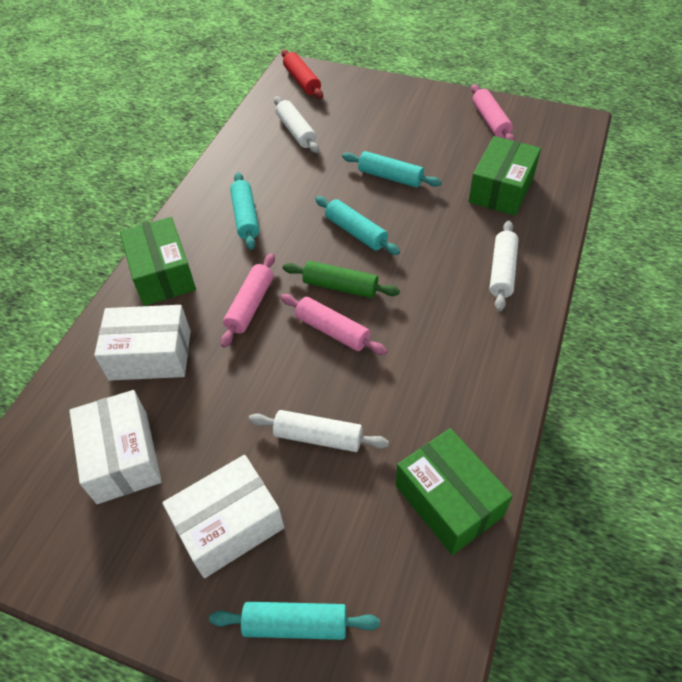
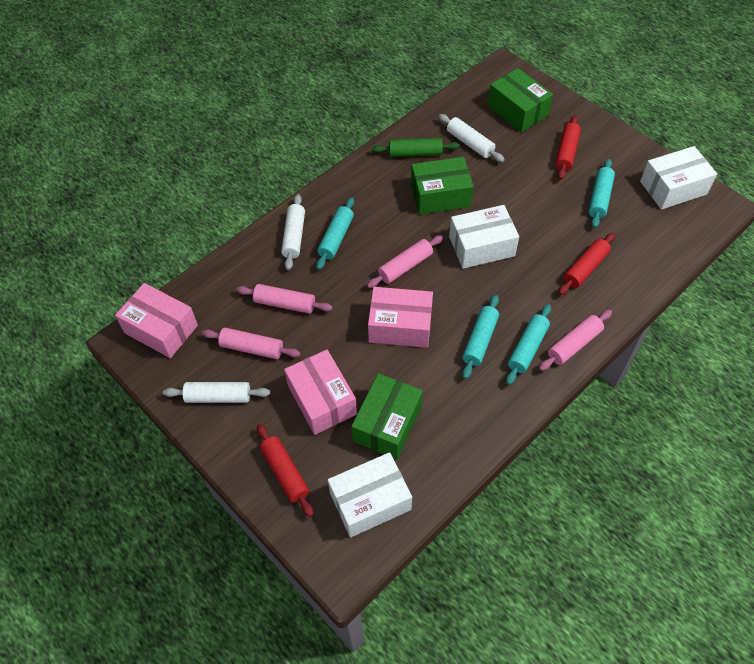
pink box: none = 0 -> [115,283,198,358] [284,350,357,435] [368,287,433,348] = 3
pink rolling pin: [221,253,275,348] [280,294,387,355] [471,84,515,141] = 3 -> [202,328,300,359] [236,284,332,314] [367,235,443,288] [539,310,612,371] = 4
red rolling pin: [281,50,323,99] = 1 -> [257,424,313,517] [555,115,581,180] [558,232,615,295] = 3

